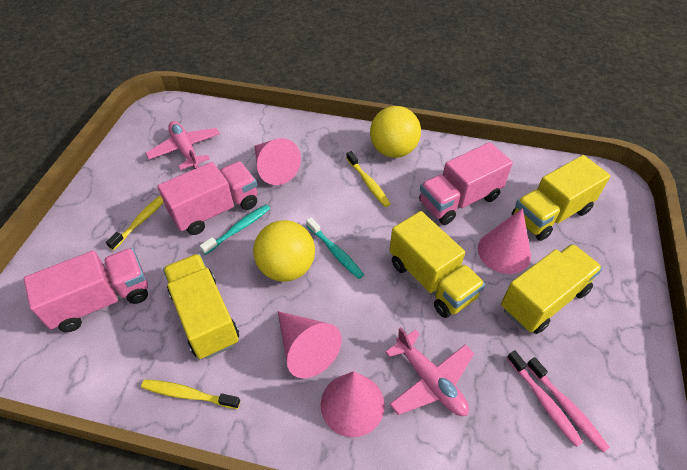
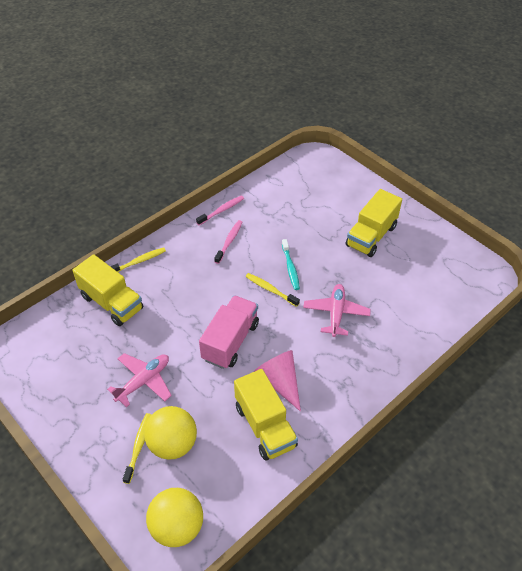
pink cone: [255,138,301,185] [278,311,342,378] [321,371,385,437] [478,208,531,274] = 4 -> [254,350,301,412] = 1
pink truck: [24,248,148,332] [157,161,257,235] [419,142,513,225] = 3 -> [199,295,259,369] = 1
turquoise toothbrush: [200,204,270,255] [306,217,364,279] = 2 -> [282,239,300,290] = 1
yellow truck: [163,254,239,359] [389,211,485,318] [501,244,603,334] [511,155,611,241] = 4 -> [72,254,143,326] [234,369,298,461] [346,189,402,257] = 3

